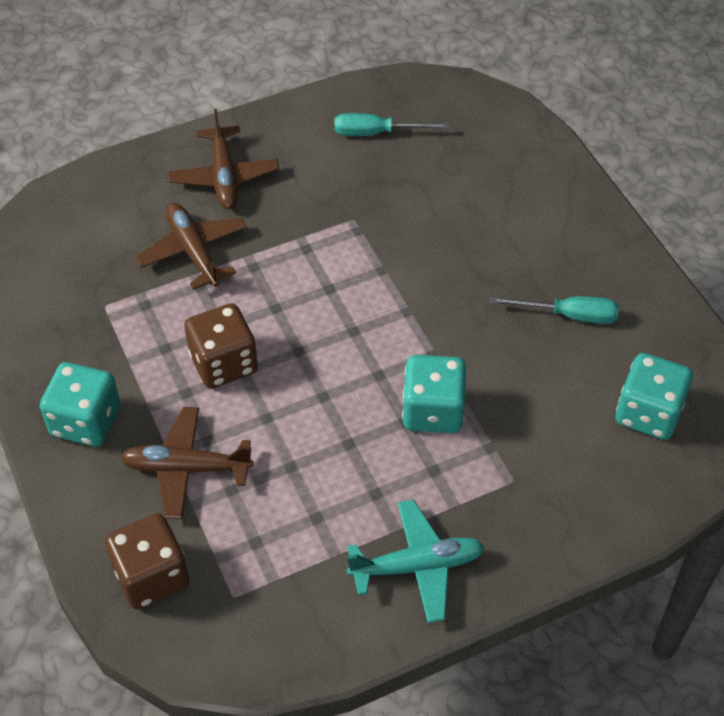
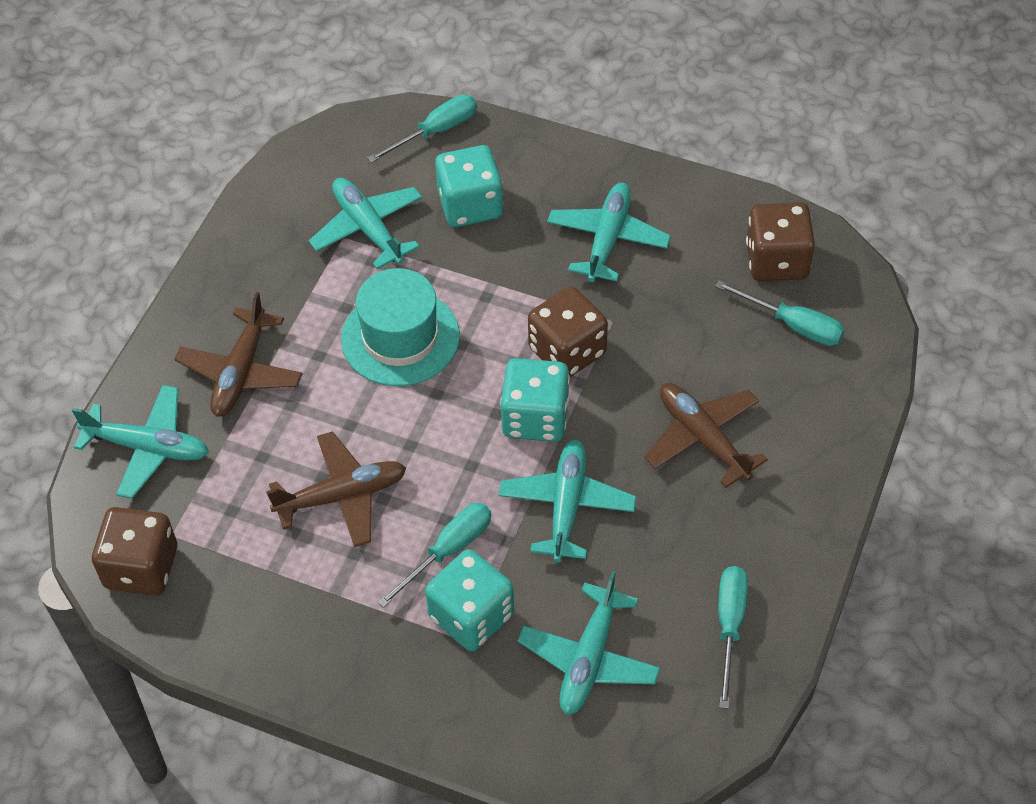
brown dice: [105,513,190,609] [184,303,258,388] = 2 -> [92,507,177,596] [528,287,608,377] [746,203,815,281] = 3
turquoise hat: none = 0 -> [341,268,460,386] = 1
turquoise plane: [347,499,485,623] = 1 -> [72,385,209,499] [309,178,422,269] [499,439,636,562] [518,571,661,715] [547,183,671,282] = 5
turquoise screwdriver: [334,113,449,136] [490,296,619,324] = 2 -> [367,94,477,163] [377,503,491,608] [715,280,845,346] [718,566,748,709] = 4

